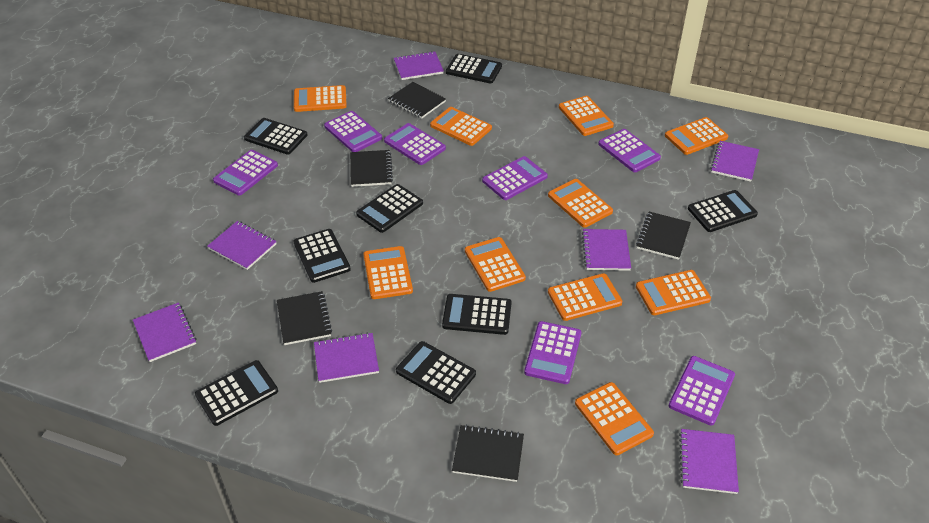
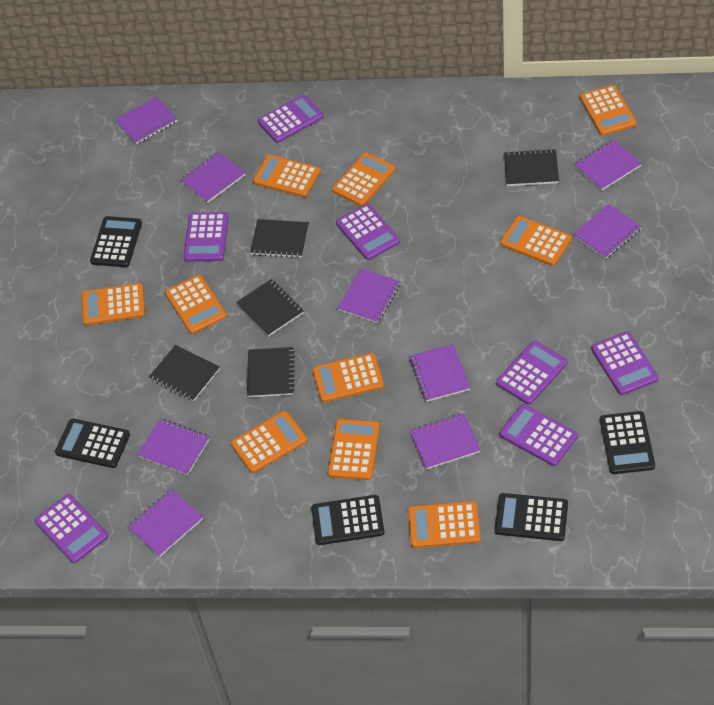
black calculator: [195,360,278,426] [244,118,307,155] [294,229,351,283] [356,184,423,233] [396,341,476,404] [442,294,512,335] [446,54,502,83] [688,190,758,232] = 8 -> [55,418,130,468] [90,216,142,267] [311,495,384,545] [495,493,568,541] [600,411,655,474] = 5
purple notebook: [133,302,197,362] [207,221,277,270] [314,333,379,383] [394,51,444,80] [582,229,631,271] [679,429,739,494] [711,141,759,182] = 7 -> [115,97,177,144] [128,489,203,557] [137,419,210,475] [181,152,246,203] [338,268,401,323] [410,344,470,402] [410,413,481,470] [573,204,642,259] [574,140,642,191] = 9

